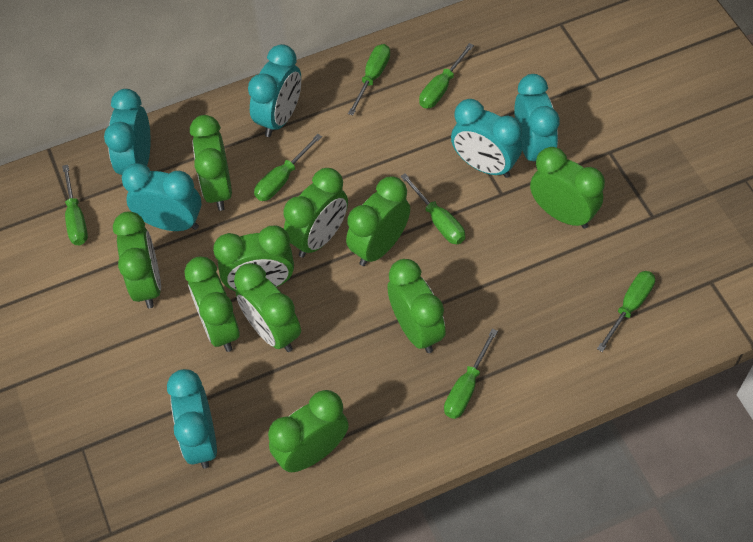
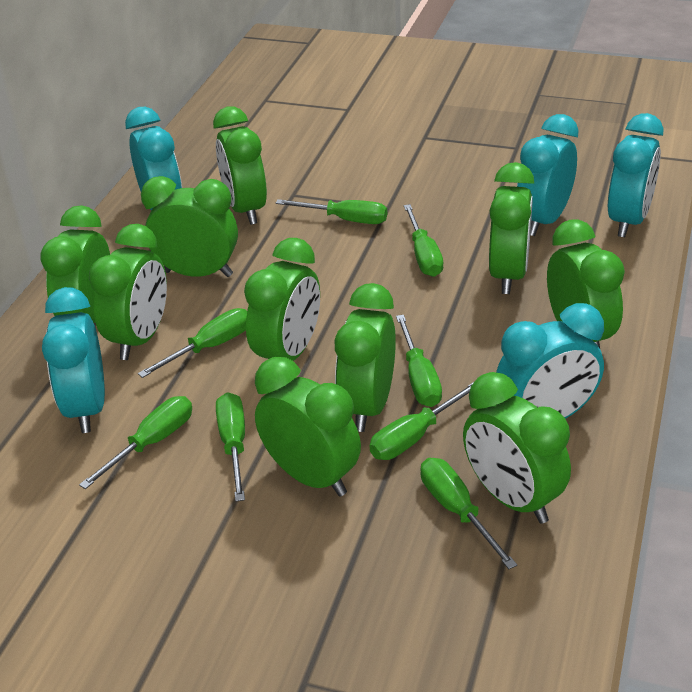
green screwdriver: [62,165,88,245] [254,134,322,201] [348,44,390,115] [400,174,465,244] [419,43,474,108] [444,328,498,419] [597,271,655,352] = 7 -> [79,396,192,489] [138,308,247,378] [216,392,245,502] [276,199,387,224] [369,381,475,460] [396,315,442,407] [404,204,443,277] [420,458,517,569] = 8
turquoise clock: [104,89,151,175] [122,163,202,231] [167,369,217,469] [248,44,301,137] [451,99,522,178] [514,74,560,169] = 6 -> [42,287,105,433] [125,107,182,211] [496,303,604,419] [517,114,578,236] [608,113,663,237] = 5

